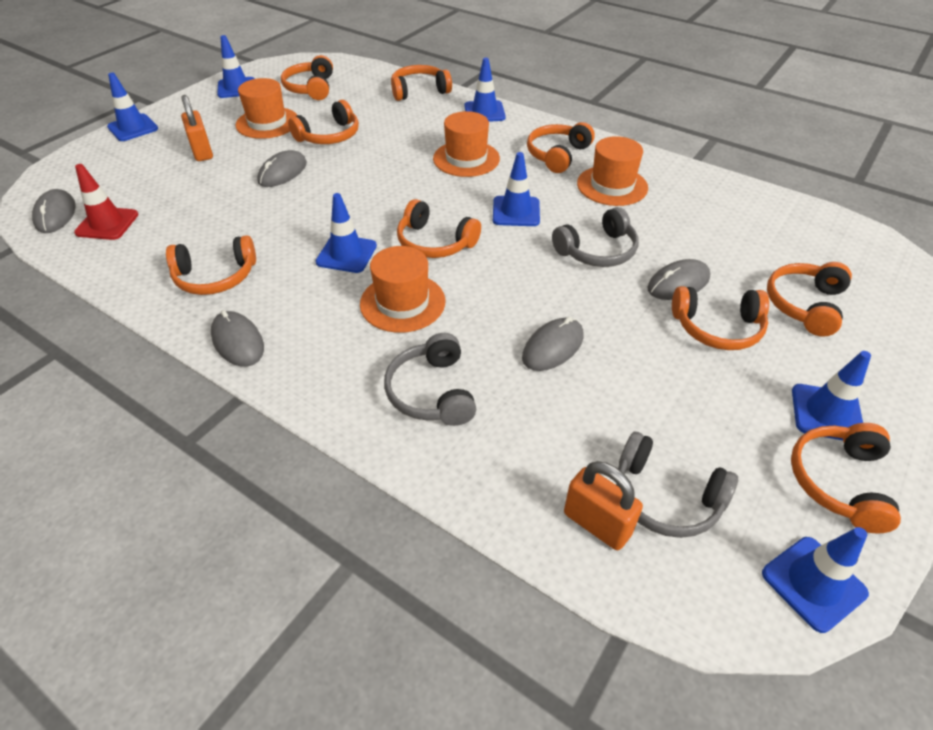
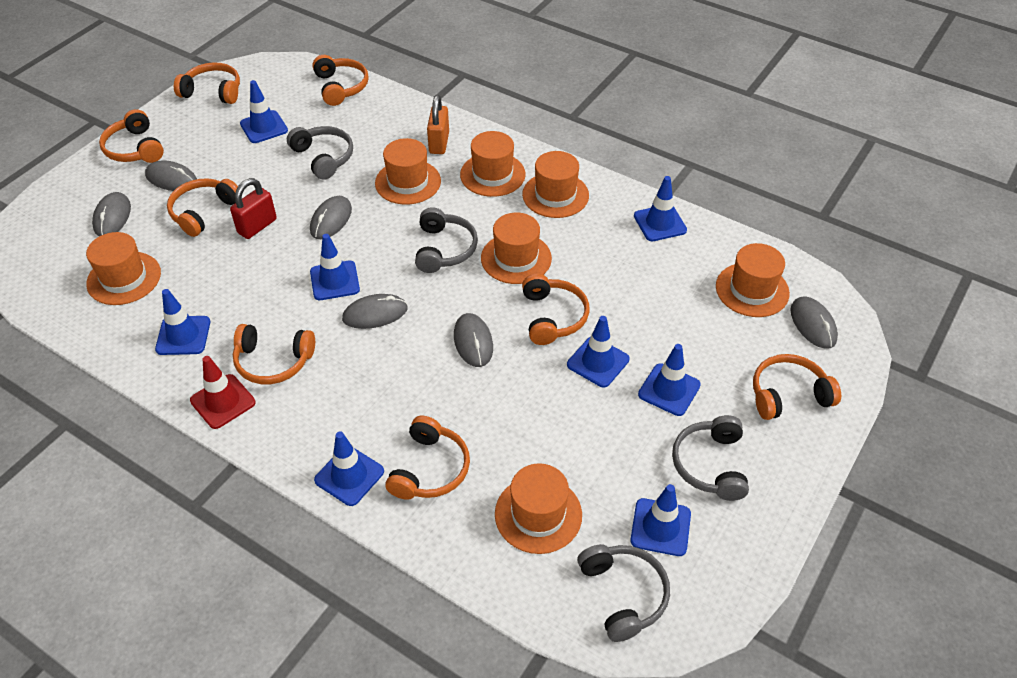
blue traffic cone: [107,73,158,141] [217,35,255,98] [316,193,377,273] [464,58,506,122] [493,152,540,226] [762,527,869,633] [792,351,871,440] = 7 -> [155,289,210,355] [240,80,288,143] [310,234,360,300] [314,431,384,506] [567,316,629,387] [630,484,691,556] [634,176,687,241] [638,344,701,416] = 8
grey headphones: [384,333,476,426] [552,207,639,267] [616,432,738,538] = 3 -> [287,126,353,180] [415,207,478,273] [577,544,670,642] [672,415,749,501] = 4
grey mouse: [32,189,76,233] [211,310,264,367] [257,150,307,187] [522,317,584,371] [648,259,710,300] = 5 -> [92,192,131,236] [145,161,197,191] [310,196,352,239] [342,294,407,329] [454,313,493,367] [790,296,838,349] = 6
orange hat: [235,78,297,139] [360,246,445,333] [433,111,500,177] [577,136,648,206] = 4 -> [86,232,161,305] [375,138,441,205] [460,131,526,197] [481,213,552,284] [495,463,582,554] [522,151,589,218] [716,243,790,317] = 7
orange headphones: [166,235,256,295] [281,55,333,100] [288,100,359,144] [391,65,452,101] [397,199,481,258] [527,122,595,173] [672,286,769,350] [767,262,852,337] [791,423,901,534] = 9 -> [99,109,164,163] [167,178,238,237] [174,62,240,104] [233,324,315,384] [312,55,369,106] [385,416,470,500] [522,274,589,345] [753,354,841,420] = 8
orange padlock: [181,95,213,161] [564,461,643,550] = 2 -> [427,95,449,154] = 1
red padlock: none = 0 -> [230,178,277,239] = 1

